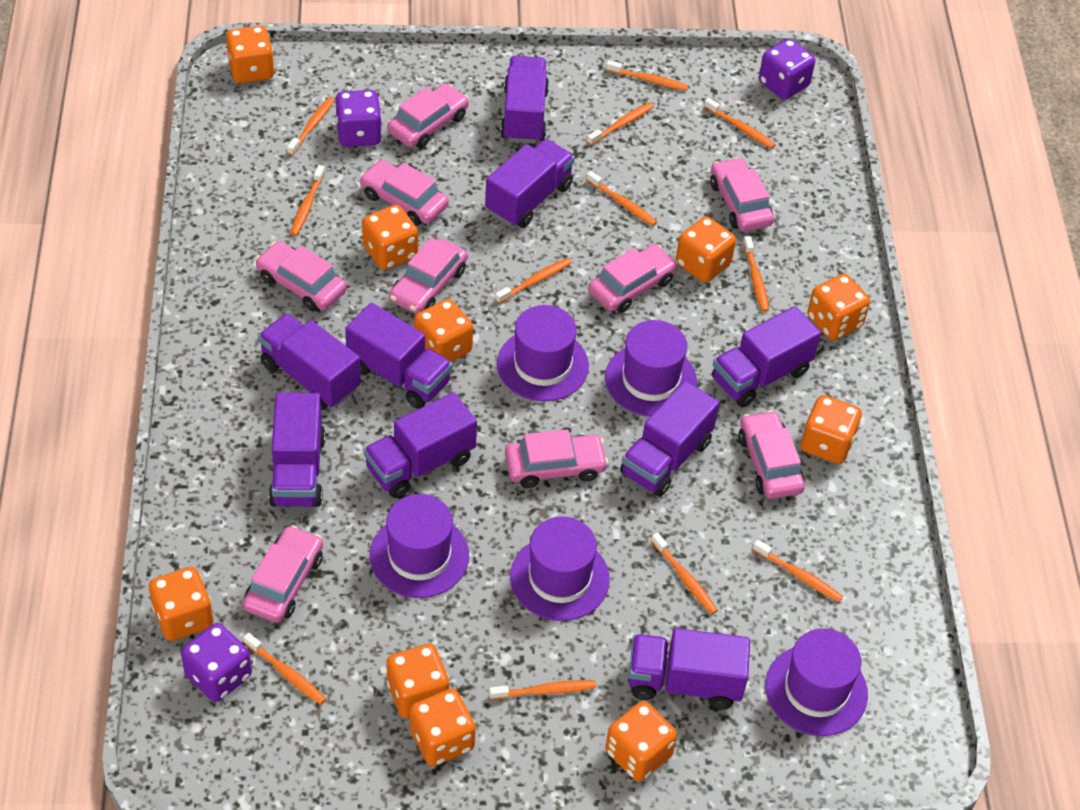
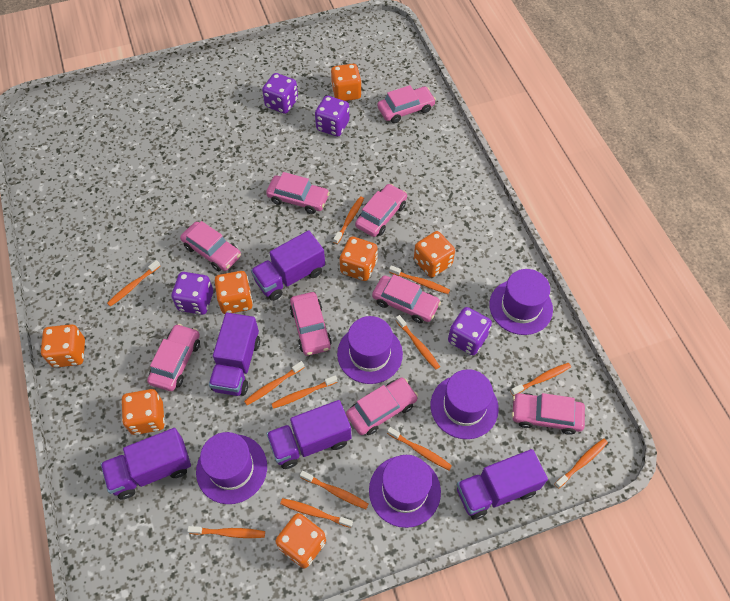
orange dice: [149,567,213,641] [226,26,275,83] [362,205,418,270] [386,643,450,718] [410,688,476,766] [414,299,473,362] [605,701,677,782] [676,216,736,283] [801,395,862,464] [807,274,870,340] = 10 -> [41,324,85,368] [121,389,165,435] [215,271,253,314] [276,513,326,568] [331,64,362,101] [340,237,378,281] [414,231,455,277] = 7
purple dice: [181,623,252,702] [336,90,382,147] [759,38,815,100] = 3 -> [172,272,213,315] [262,73,298,114] [315,96,349,137] [448,307,492,355] = 4
purple truck: [258,313,361,410] [269,392,326,507] [345,303,453,409] [364,392,477,498] [485,139,575,228] [500,56,549,144] [620,381,720,497] [629,628,750,710] [712,306,821,407] = 9 -> [101,428,191,499] [209,313,260,396] [251,230,325,301] [266,400,352,469] [457,449,548,520] = 5

